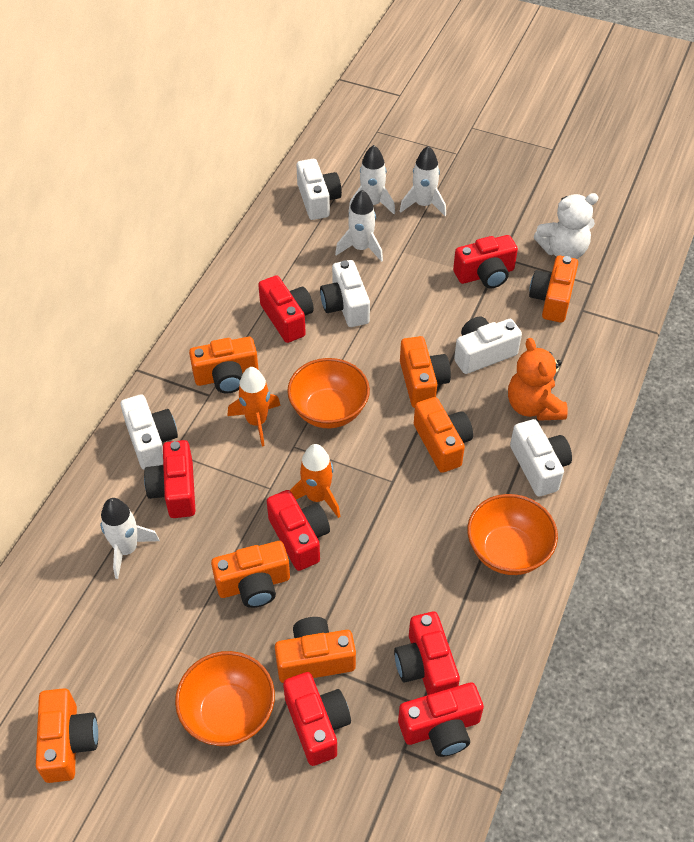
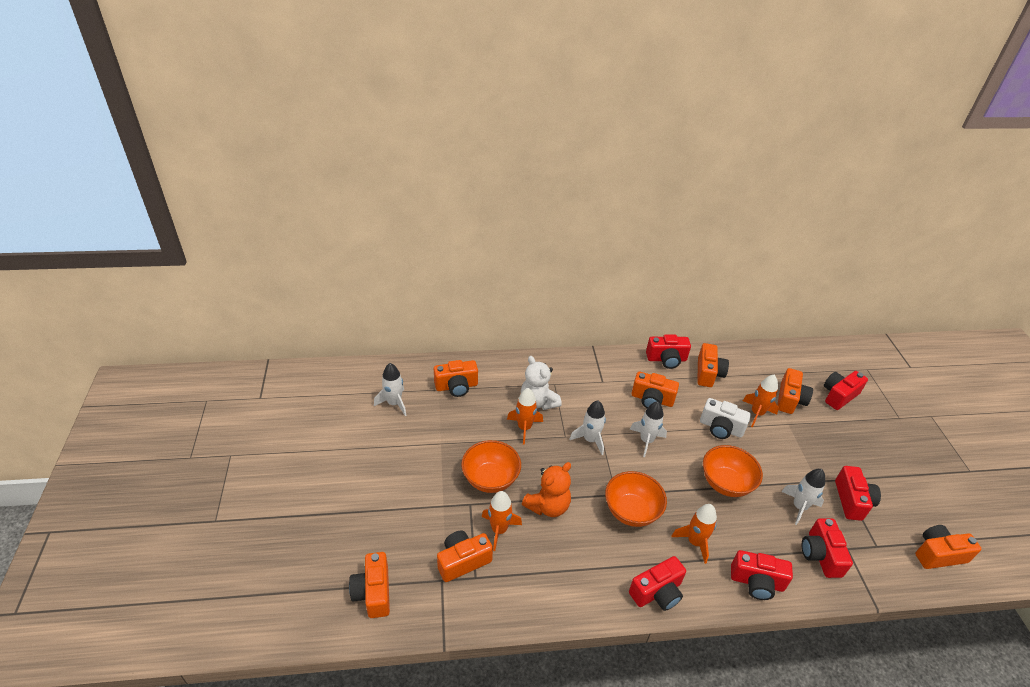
orange rocket: [228,367,281,446] [290,444,340,518] = 2 -> [482,491,522,551] [507,388,543,445] [671,504,717,564] [743,375,779,427] = 4
red camera: [144,440,195,518] [258,275,314,343] [267,490,330,571] [283,672,351,766] [394,612,460,695] [398,682,484,757] [453,235,518,289] = 7 -> [629,556,686,611] [646,334,691,369] [731,550,793,600] [802,518,853,578] [824,371,868,410] [835,466,881,521] = 6
white camera: [120,394,178,470] [296,159,342,220] [320,260,370,327] [454,317,522,374] [510,419,572,497] = 5 -> [700,398,751,439] = 1

